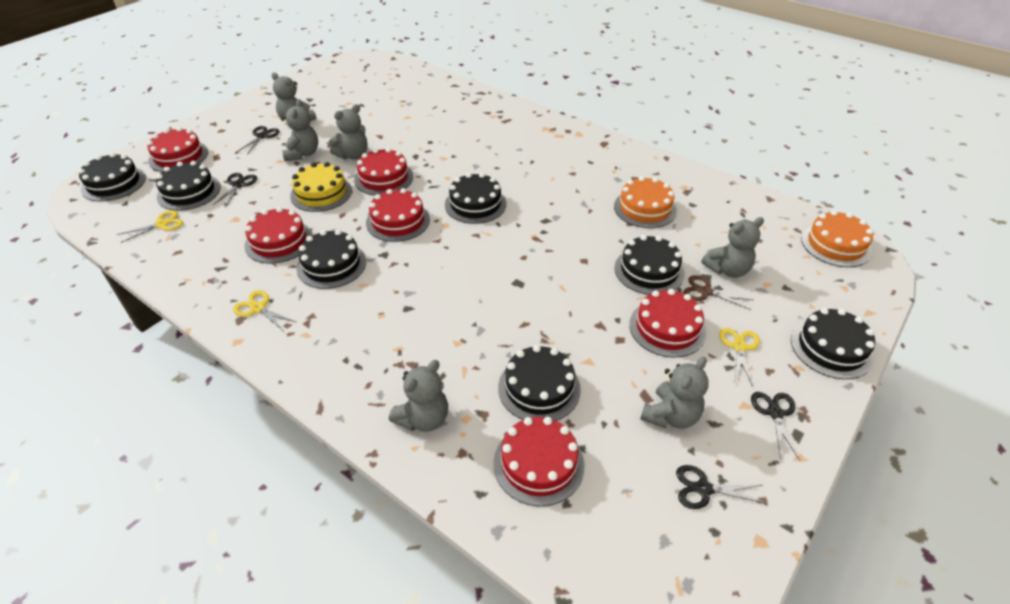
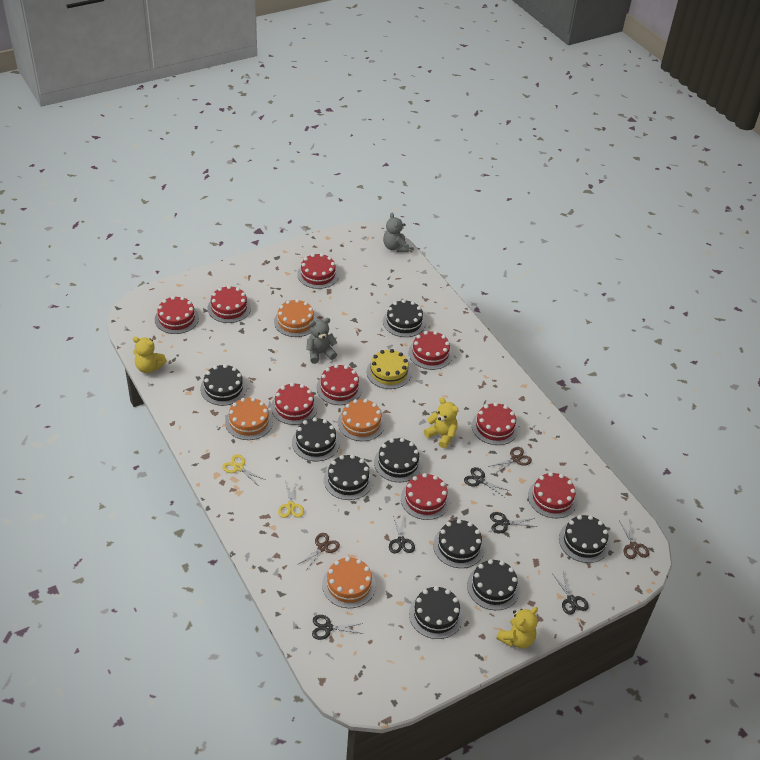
black cake: [78,153,146,202] [156,161,221,211] [296,230,366,289] [445,173,506,224] [498,345,581,421] [615,235,685,295] [791,308,875,379] = 7 -> [200,364,247,406] [292,417,340,461] [324,454,373,500] [374,438,423,482] [383,299,426,337] [409,586,463,639] [433,519,485,568] [467,559,520,610] [559,515,610,563] = 9
black scissors: [213,173,257,208] [237,126,280,155] [676,465,766,509] [751,392,800,461] = 4 -> [312,615,363,640] [389,515,415,554] [464,467,510,497] [490,512,537,533] [553,572,589,615] = 5
brown scissors: [683,275,753,310] = 1 -> [297,533,340,572] [488,447,532,473] [619,521,649,559] = 3
grey teddy bear: [272,72,316,122] [282,99,318,161] [329,104,367,159] [389,360,448,432] [640,357,709,429] [702,217,764,278] = 6 -> [306,318,337,364] [383,213,409,252] = 2
orange cake: [614,176,677,228] [801,210,873,267] = 2 -> [225,397,273,440] [274,299,317,337] [322,557,376,608] [338,399,385,441] = 4
red cake: [147,127,208,172] [244,207,313,263] [354,148,413,195] [366,188,430,242] [493,417,585,506] [629,289,706,358] = 6 -> [155,296,199,334] [208,285,251,323] [271,383,318,425] [297,253,339,289] [316,364,362,405] [401,473,450,520] [408,331,453,370] [472,402,519,445] [528,472,577,518] = 9
yellow scissors: [117,210,183,243] [233,290,296,330] [720,328,760,387] = 3 -> [222,454,266,485] [278,482,304,518] = 2
yellow teddy bear: none = 0 -> [133,337,167,373] [424,398,459,448] [496,607,538,649] = 3

